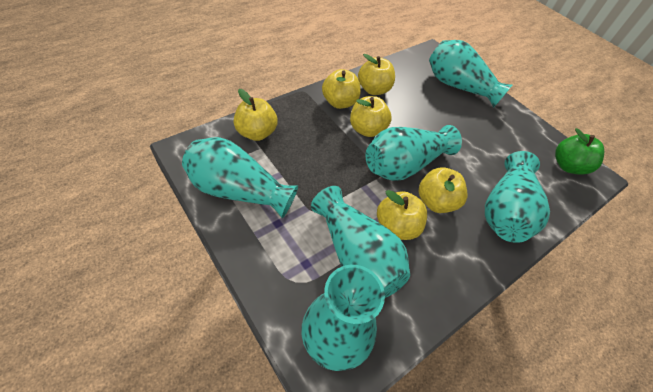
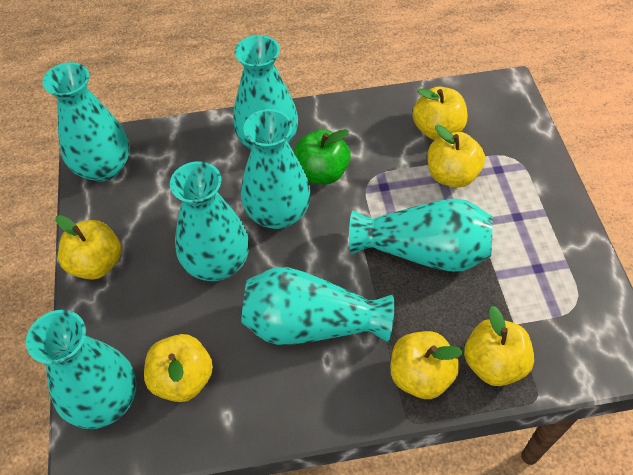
turquoise vase: [182,137,298,218] [301,265,385,371] [311,186,410,298] [365,125,462,181] [429,40,513,108] [485,151,550,243] = 6 -> [26,310,136,429] [42,62,130,182] [170,161,249,281] [233,35,298,149] [241,109,311,229] [241,267,394,345] [349,198,492,272] = 7

